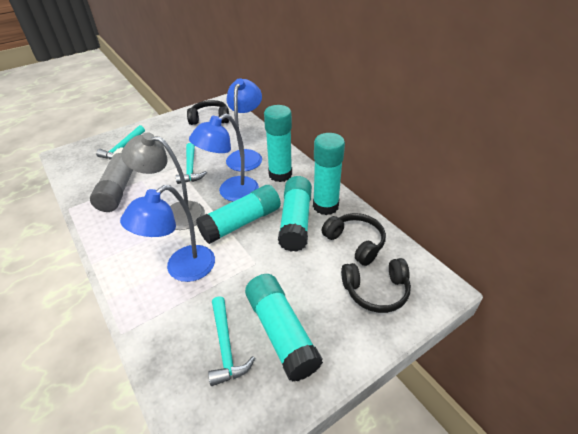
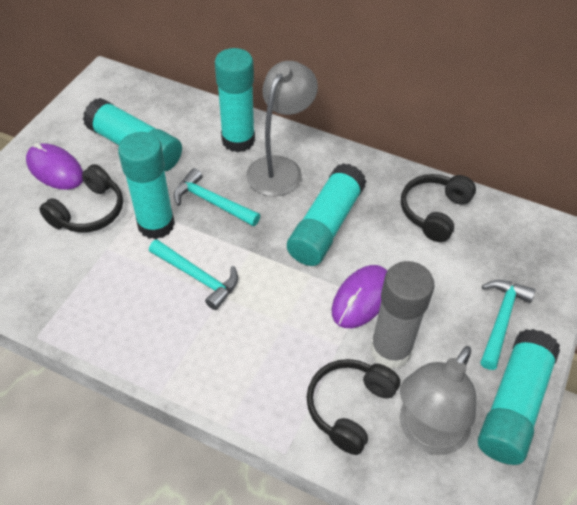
blue lamp: [120,185,215,282] [189,114,259,201] [226,78,262,171] = 3 -> none = 0
grey lamp: [121,132,205,230] = 1 -> [246,61,318,196] [400,346,476,455] = 2
purple mouse: none = 0 -> [26,143,83,190] [332,265,387,328] = 2

